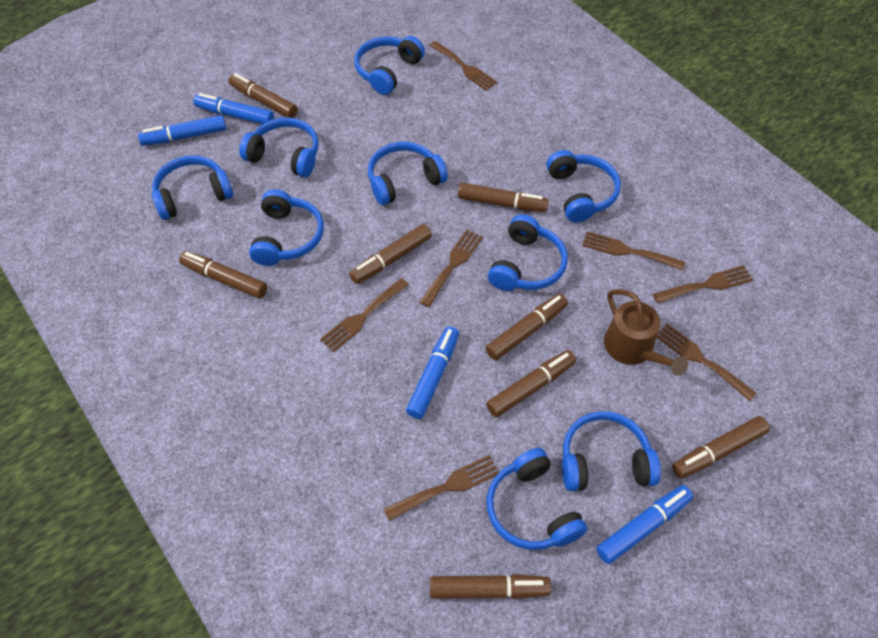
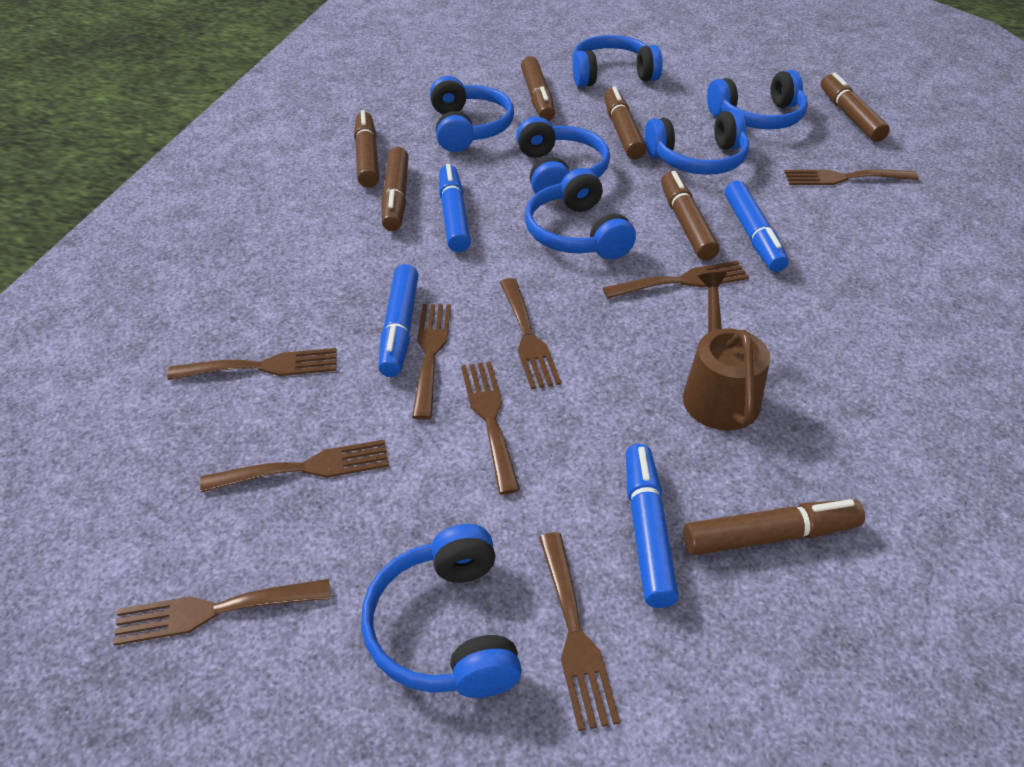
blue headphones: [152,156,233,220] [239,118,319,177] [249,189,324,266] [354,36,425,95] [368,142,448,205] [486,448,587,550] [488,215,568,291] [547,150,621,223] [562,411,661,491] = 9 -> [361,524,522,698] [430,76,514,152] [516,117,610,194] [525,168,636,260] [572,35,663,87] [645,110,749,175] [707,70,808,129] = 7
brown fork: [320,278,409,352] [383,455,499,521] [419,230,483,307] [429,41,497,91] [582,231,685,270] [653,265,753,303] [657,323,757,401] = 7 -> [113,579,330,646] [167,348,337,380] [200,439,389,493] [412,304,451,420] [461,361,520,494] [500,278,561,390] [539,532,620,731] [603,261,749,299] [784,169,919,185] = 9
brown marker: [179,251,267,298] [228,73,298,118] [349,224,432,284] [430,574,551,599] [458,183,549,212] [486,294,568,360] [486,350,576,417] [672,416,770,479] = 8 -> [354,110,379,188] [381,147,409,231] [521,56,555,121] [604,87,646,160] [661,171,720,260] [683,499,865,555] [821,73,890,142] = 7

